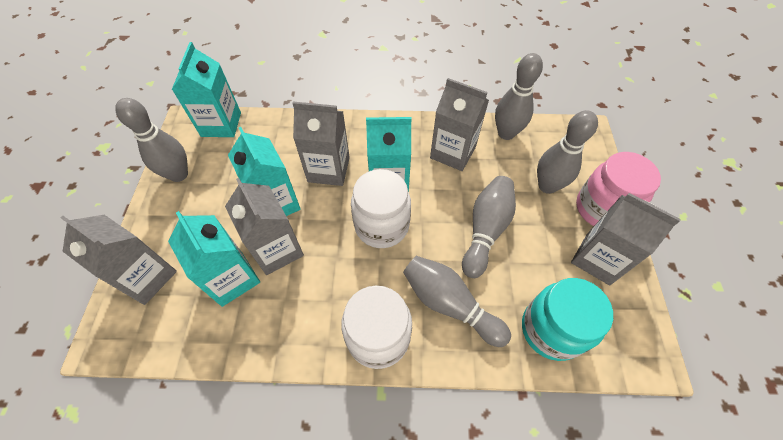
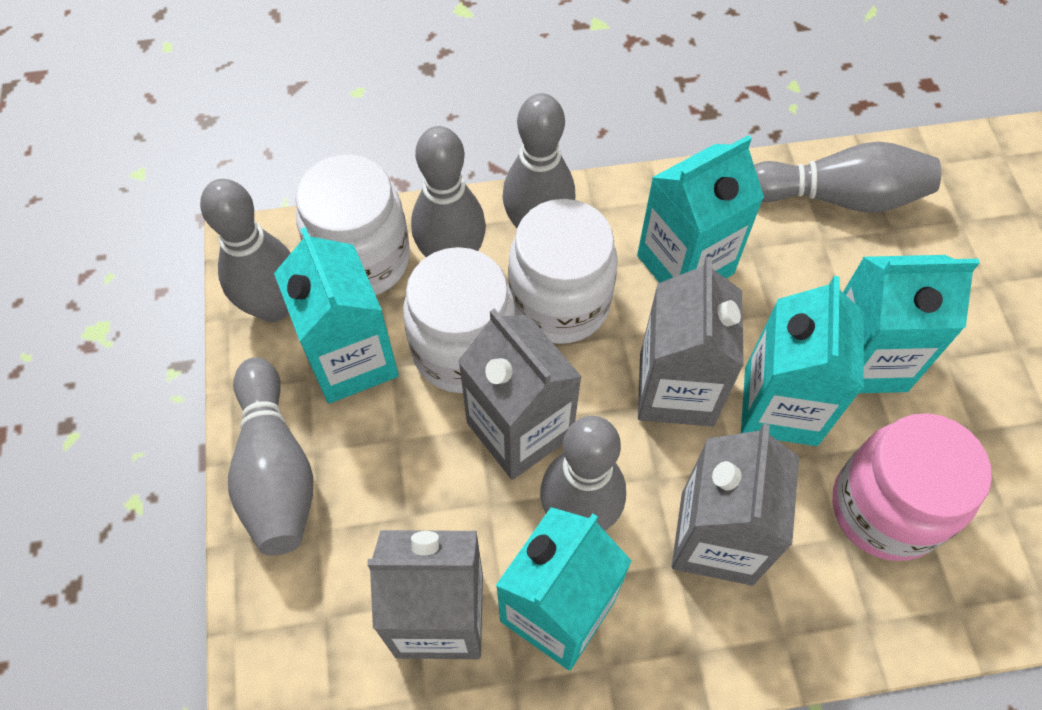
grey bowling pin: [115,98,188,182] [403,256,511,347] [462,176,516,278] [495,53,543,140] [537,110,598,194] = 5 -> [200,179,291,322] [228,357,313,556] [411,126,486,257] [502,93,575,228] [540,416,626,531] [754,141,941,213] = 6
grey carton: [60,215,177,305] [225,178,304,275] [292,101,350,186] [430,78,489,171] [571,193,681,286] = 5 -> [367,530,483,659] [458,309,582,480] [638,257,744,426] [672,424,799,586] = 4
turquoise carton: [168,211,260,307] [172,42,241,137] [228,127,301,216] [366,117,412,192] = 4 -> [274,227,399,403] [495,507,632,670] [637,135,764,283] [741,276,864,446] [843,255,980,393] = 5
turquoise jar: [522,278,613,361] = 1 -> none = 0
white jar: [341,286,412,369] [351,169,411,248] = 2 -> [295,155,410,295] [403,247,516,393] [508,199,618,344] = 3

